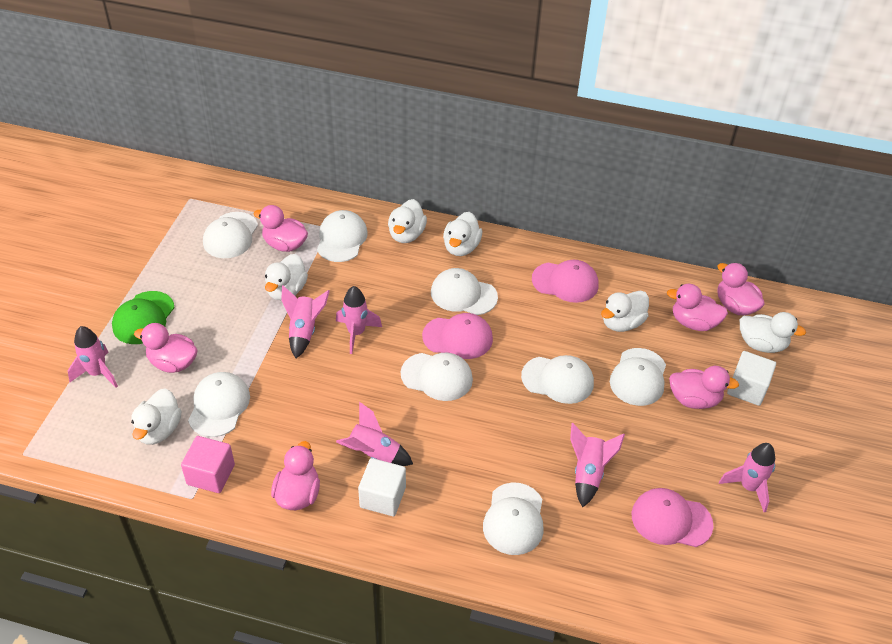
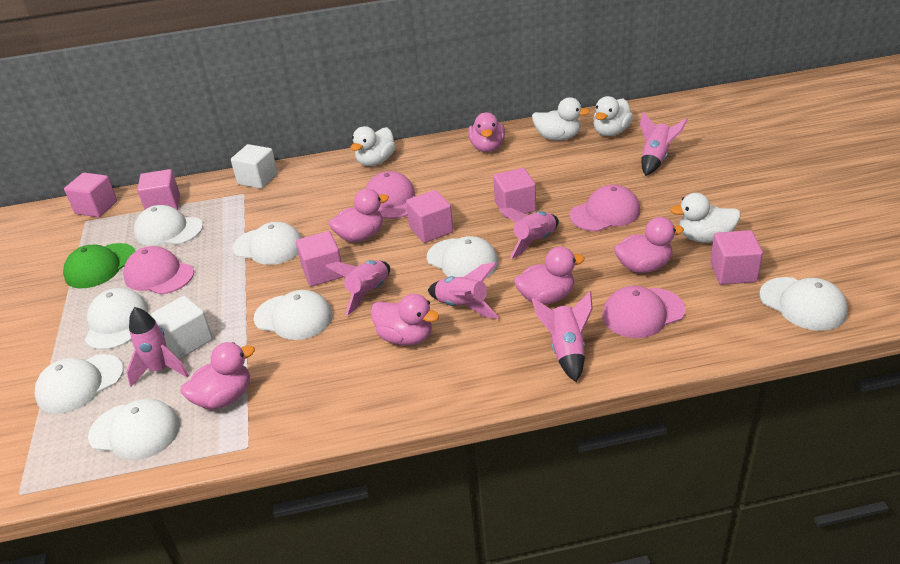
pink cap: [422,313,493,359] [532,259,598,303] [632,488,714,547] = 3 -> [123,246,194,295] [366,171,415,219] [569,185,640,231] [602,286,686,338] = 4
pink cube: [181,436,235,493] = 1 -> [64,172,117,217] [137,169,180,210] [296,231,344,286] [406,190,453,243] [493,168,536,218] [710,230,763,285] = 6
white duck: [131,388,181,445] [265,254,308,300] [388,199,427,243] [443,212,482,256] [601,290,649,332] [740,312,806,353] = 6 -> [351,126,396,166] [532,97,590,141] [593,96,633,136] [670,193,741,243] = 4

